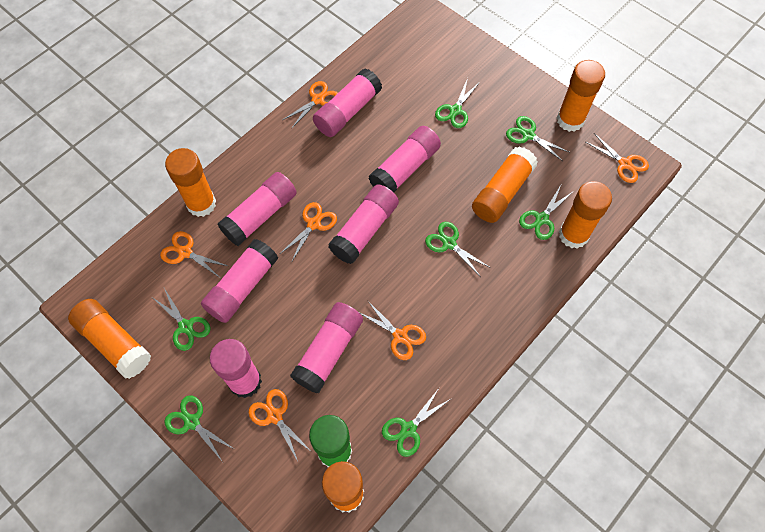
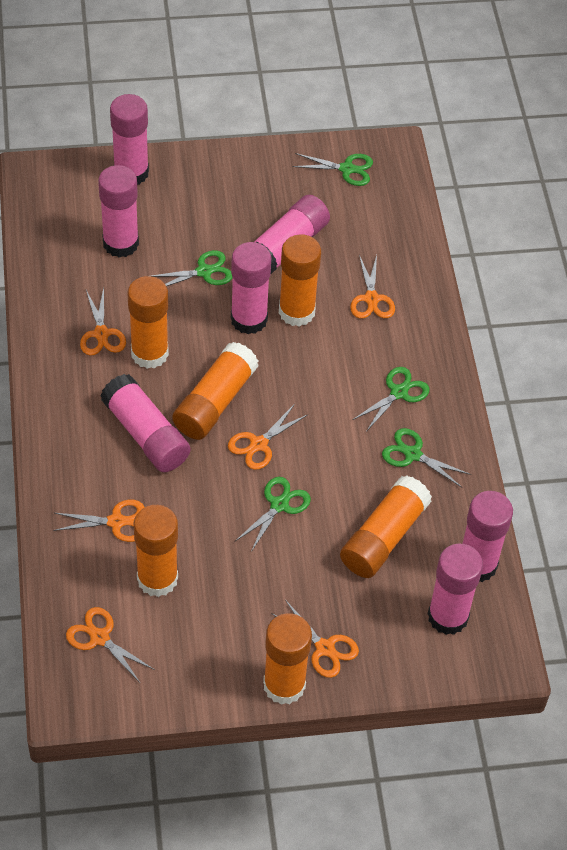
green glue stick: [309,415,352,467] = 1 -> none = 0
green scissors: [153,288,210,351] [164,396,234,462] [382,388,450,457] [425,222,491,277] [435,78,480,128] [506,116,569,161] [519,185,574,240] = 7 -> [152,250,233,286] [235,477,311,552] [292,153,373,186] [352,367,429,432] [382,428,471,487] = 5

